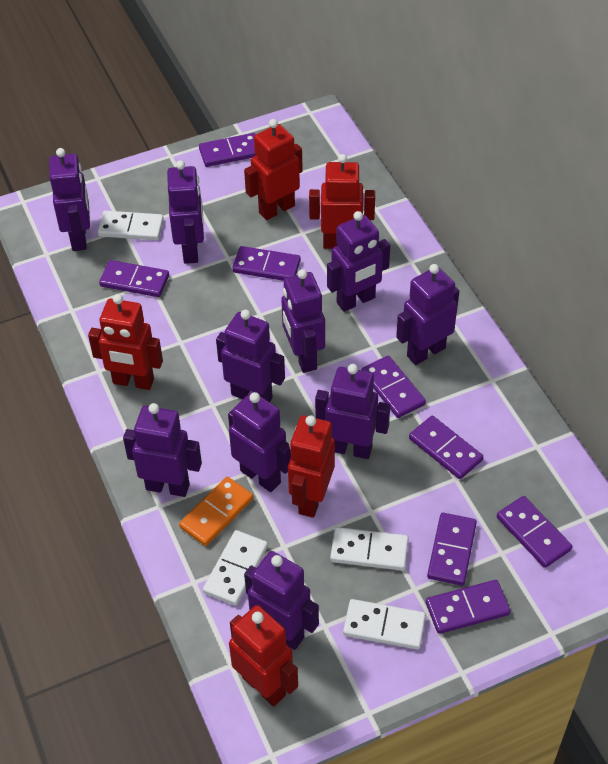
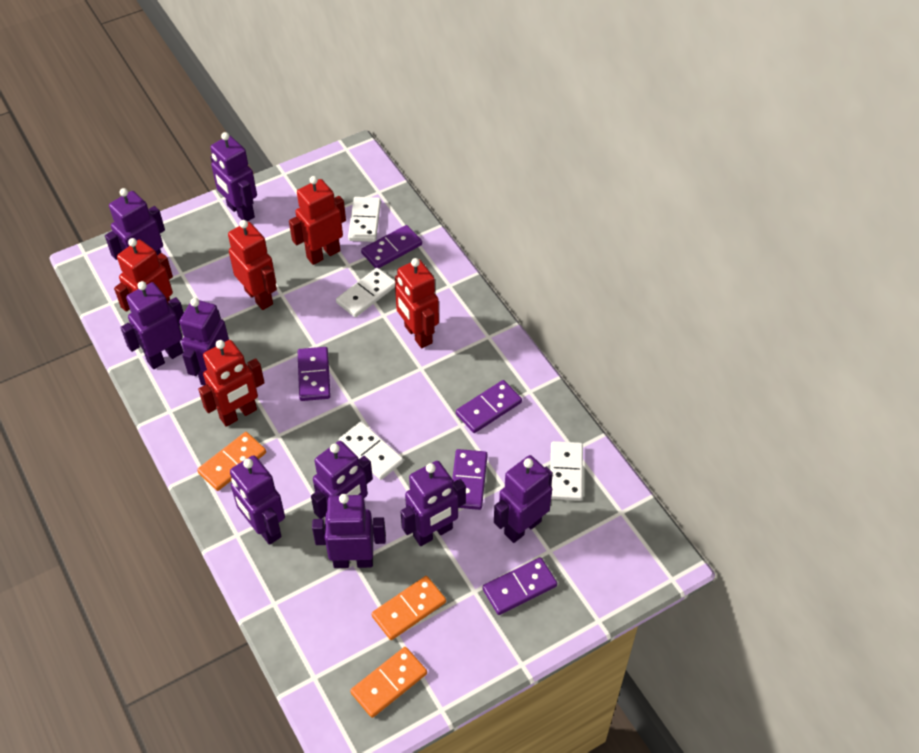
orange domino: [179,477,253,546] = 1 -> [197,432,266,491] [350,647,427,718] [371,576,446,640] = 3
purple domino: [99,260,169,297] [199,133,256,167] [232,246,301,281] [361,356,426,418] [409,416,483,479] [426,580,510,634] [427,513,477,586] [497,496,573,568] = 8 -> [298,347,331,401] [361,225,422,268] [452,449,488,510] [456,380,522,433] [482,557,557,615] = 5
purple robot: [49,148,90,251] [123,403,202,497] [167,160,204,264] [216,310,285,402] [228,392,291,492] [244,551,319,650] [281,269,325,373] [315,364,390,459] [327,211,390,312] [396,264,459,365] = 10 -> [105,188,165,260] [120,281,184,369] [179,298,229,386] [210,132,257,222] [230,455,285,545] [311,441,373,519] [312,494,386,568] [400,461,466,546] [494,455,553,543] = 9

